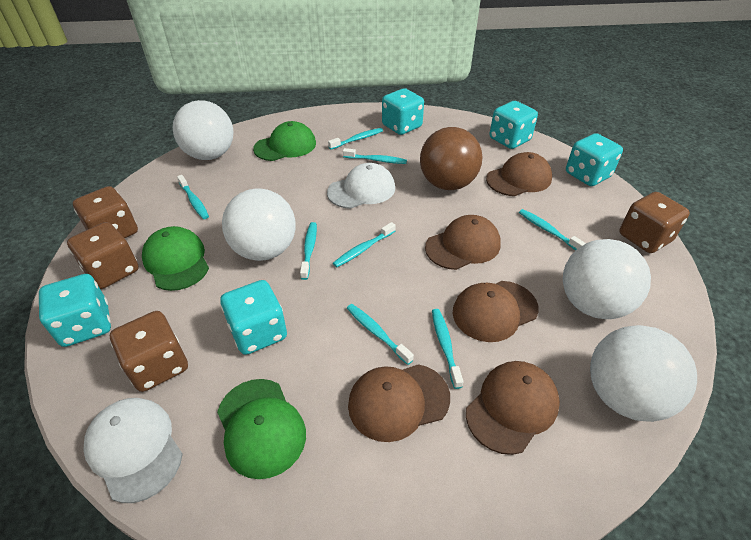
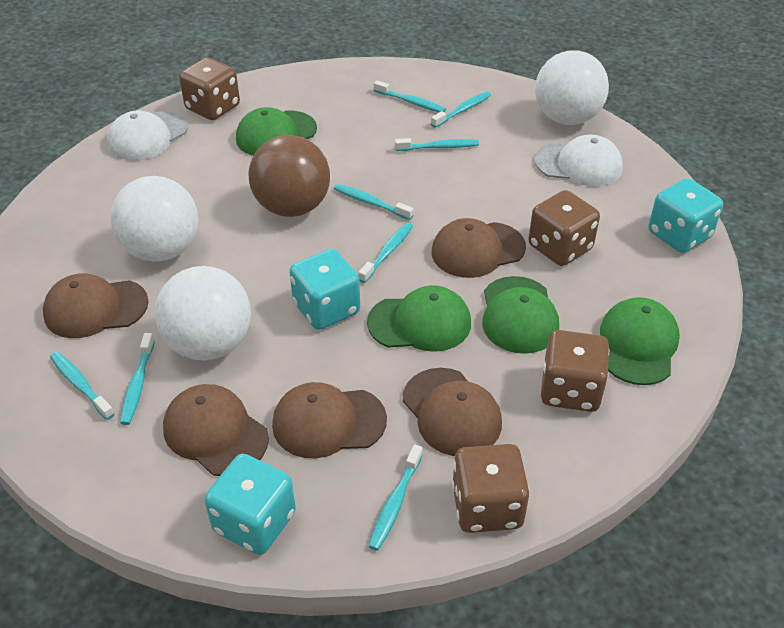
green cap: [142,226,209,291] [217,379,306,479] [253,121,316,161] = 3 -> [236,107,317,156] [367,285,471,352] [482,276,559,354] [600,297,680,385] = 4
turquoise dice: [39,274,111,347] [220,280,287,355] [382,88,424,135] [489,101,538,149] [566,133,623,186] = 5 -> [204,454,296,555] [289,249,360,330] [648,178,723,253] = 3
white ball: [172,100,234,160] [222,188,296,261] [563,239,651,319] [590,325,697,422] = 4 -> [110,176,198,262] [155,266,251,360] [535,50,609,125] = 3

